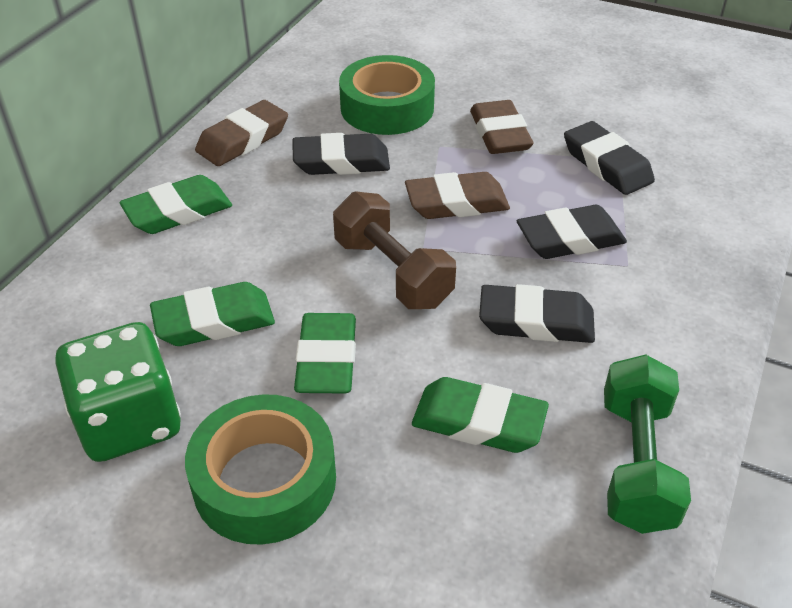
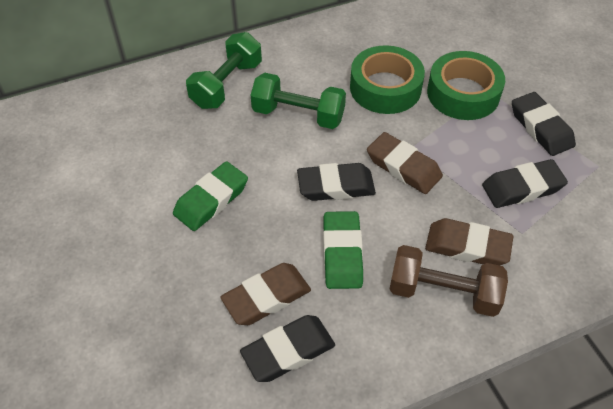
green dice: [55,322,181,462] = 1 -> none = 0
green dumbbell: [604,355,691,534] = 1 -> [186,32,262,109] [251,73,346,129] = 2
green eraser: [120,175,232,234] [150,282,275,346] [294,313,356,394] [412,377,549,453] = 4 -> [173,161,248,231] [323,211,363,289] = 2

